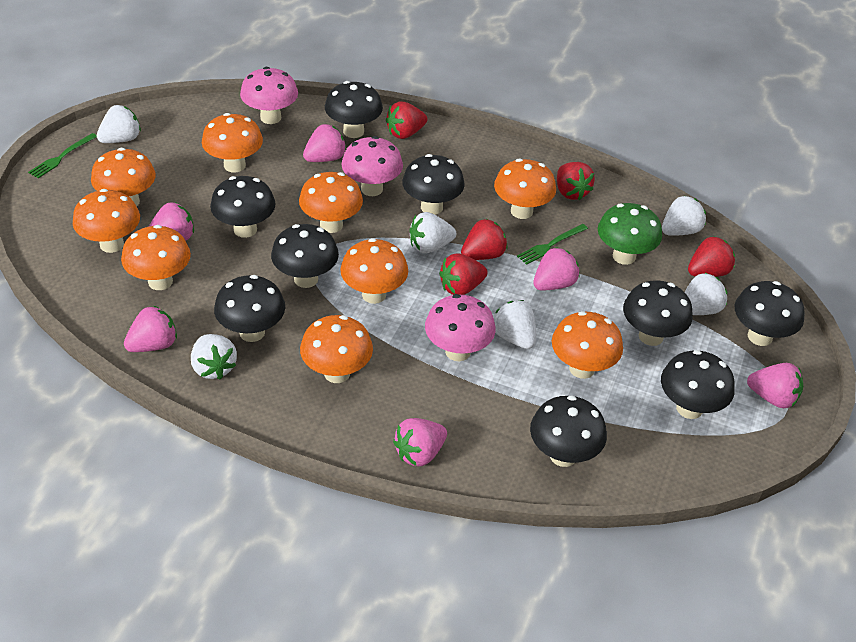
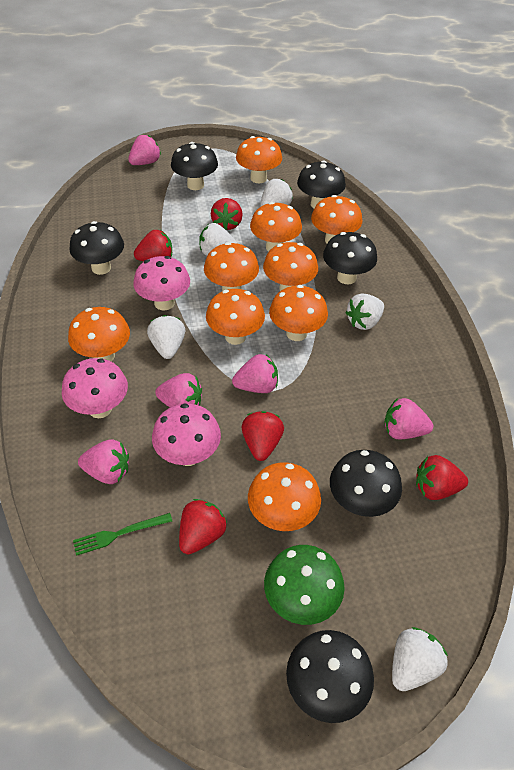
black mushroom: [210,176,276,238] [214,275,285,342] [271,224,339,288] [325,81,383,138] [402,154,465,215] [530,395,607,467] [623,280,693,346] [661,350,735,419] [735,281,805,346] = 9 -> [69,221,124,275] [171,142,218,190] [286,630,374,723] [297,160,346,208] [323,232,377,284] [330,450,402,517] = 6
green fork: [28,133,97,178] [517,224,588,265] = 2 -> [73,513,172,556] = 1
pink strawberry: [124,306,177,352] [149,202,194,241] [303,124,346,162] [393,418,447,466] [533,247,579,290] [747,363,803,408] = 6 -> [78,439,129,484] [128,135,161,165] [155,373,202,407] [232,354,278,393] [384,398,433,439] = 5
white strawberry: [97,105,141,143] [191,334,237,380] [410,212,456,253] [493,300,536,349] [662,196,706,236] [685,273,727,315] = 6 -> [147,315,185,359] [199,223,237,256] [260,179,293,207] [345,293,384,330] [392,627,448,691] = 5

